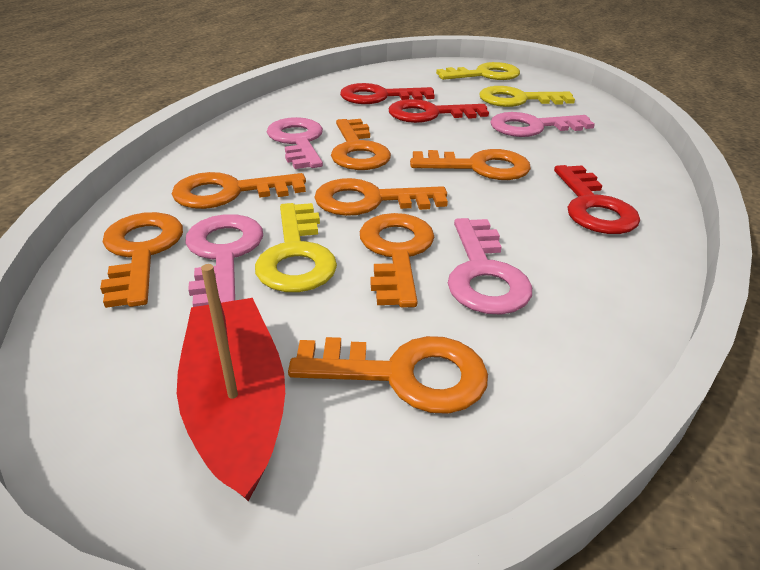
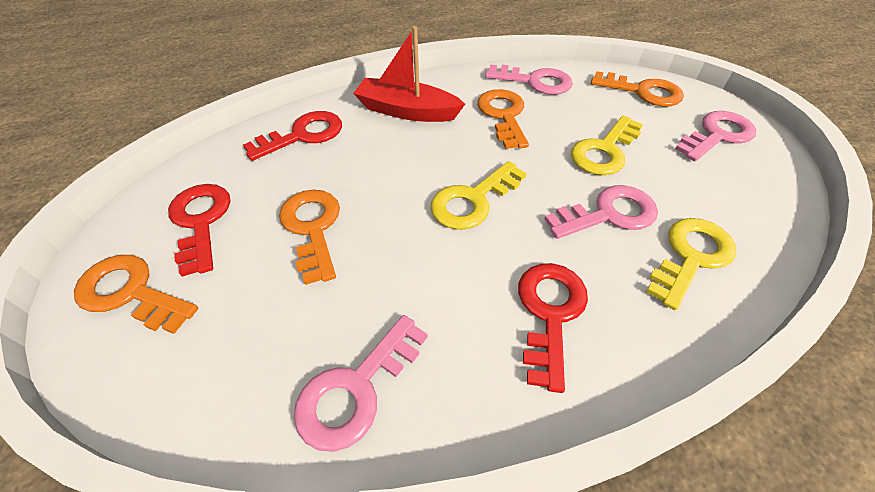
orange key: [100,212,183,308] [172,172,306,209] [288,336,488,414] [314,178,448,216] [331,119,391,170] [360,213,435,307] [410,149,531,180] = 7 -> [74,255,198,334] [279,189,340,285] [477,89,529,149] [591,71,684,107] = 4

